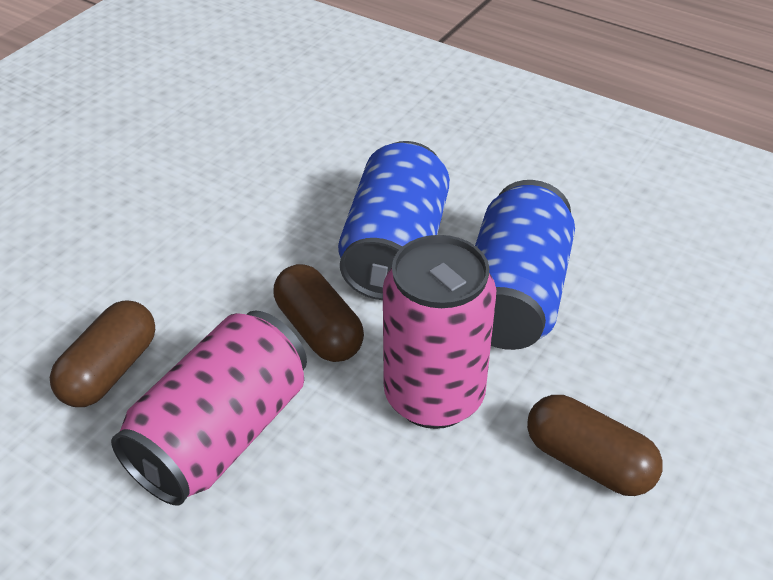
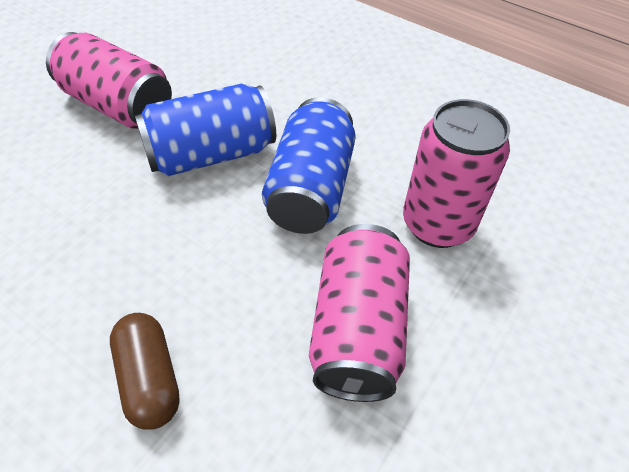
brown capsule: [50,301,155,407] [274,264,364,362] [527,395,662,496] = 3 -> [110,313,180,430] = 1
pink can: [111,311,307,506] [383,235,496,429] = 2 -> [46,32,172,129] [309,224,410,402] [403,99,510,248] = 3

